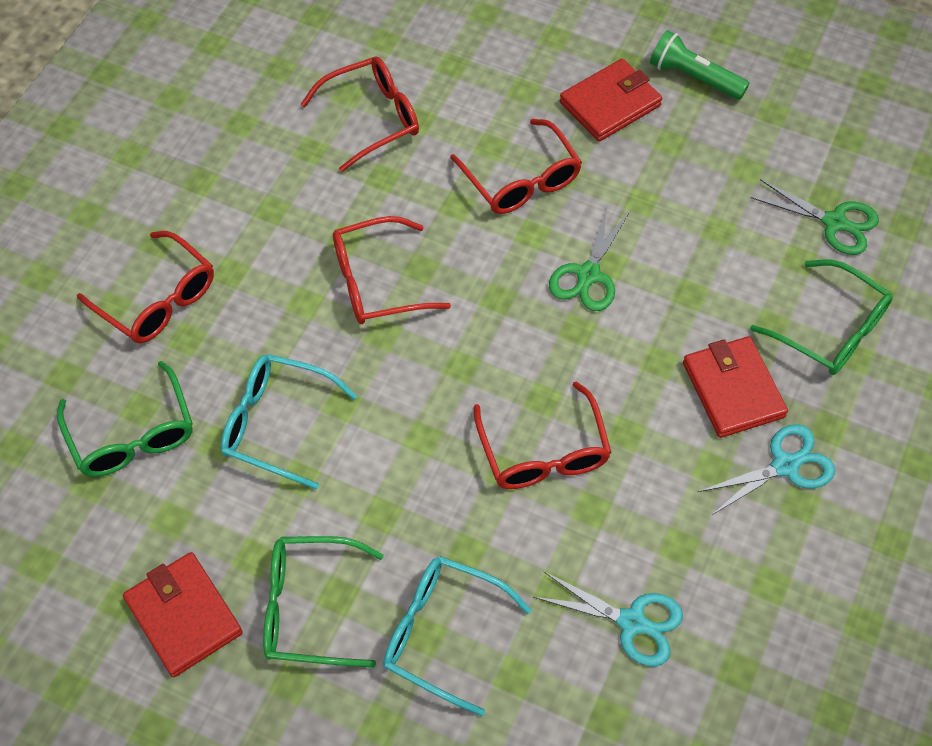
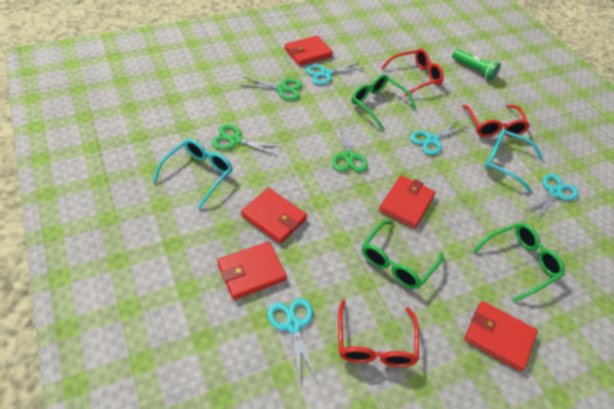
green scissors: [549,207,630,311] [751,179,879,255] = 2 -> [211,124,280,156] [242,77,302,100] [332,124,368,172] = 3
red glasses: [77,231,214,343] [300,57,419,172] [333,216,451,324] [450,119,582,214] [473,381,611,489] = 5 -> [338,300,419,367] [381,48,444,97] [462,105,530,137] = 3
red wallet: [123,552,243,677] [560,59,662,142] [683,336,788,438] = 3 -> [217,242,287,300] [241,188,307,244] [285,35,333,66] [379,175,436,229] [464,301,538,372] = 5
turquoise scissors: [534,571,683,667] [698,424,835,516] = 2 -> [267,298,318,382] [306,62,364,85] [410,120,467,155] [524,174,578,220] = 4

